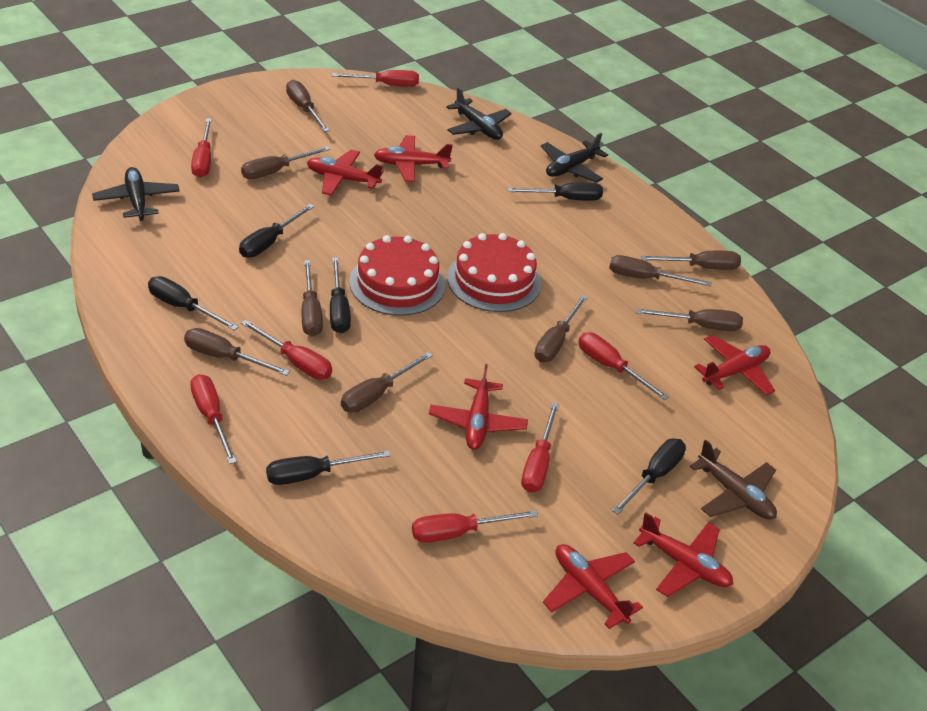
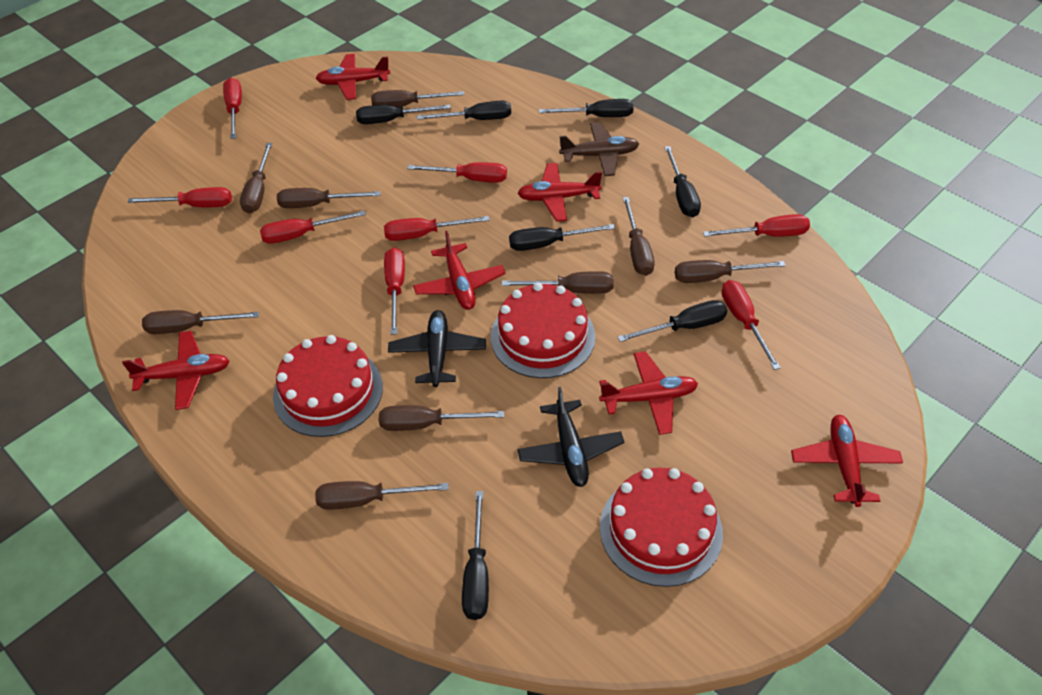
black plane: [92,167,180,221] [446,87,512,140] [541,133,608,183] = 3 -> [388,310,486,387] [517,387,624,487] = 2
black screwdriver: [148,276,239,331] [239,204,314,258] [266,450,391,485] [330,258,351,333] [508,182,603,201] [612,438,686,515] = 6 -> [356,105,451,124] [417,101,511,120] [462,491,489,620] [509,224,615,251] [539,99,633,117] [618,300,727,342] [664,146,701,217] = 7
red cake: [349,235,445,316] [447,233,541,312] = 2 -> [273,335,383,437] [491,282,595,378] [600,468,723,587] = 3
red screwdriver: [190,374,237,464] [191,118,212,178] [241,320,332,380] [332,70,419,87] [412,510,538,543] [521,402,559,493] [578,333,669,400] = 7 -> [127,187,232,207] [223,78,242,139] [260,210,366,244] [384,216,490,241] [384,248,405,335] [407,162,507,183] [703,214,810,237] [722,280,781,370] = 8

